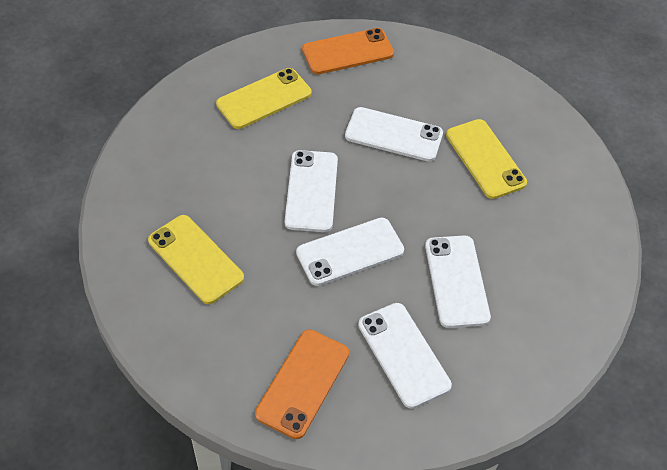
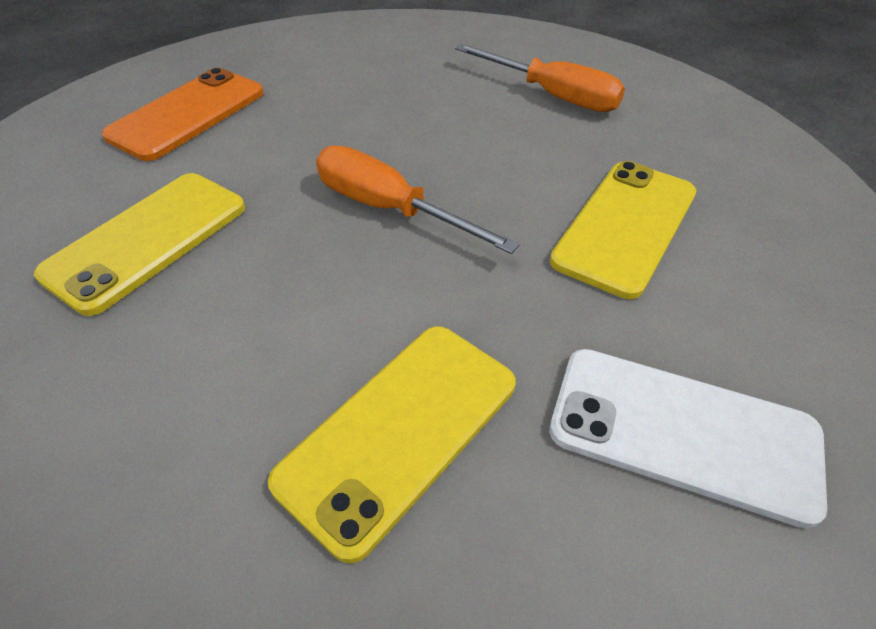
orange phone: [255,329,349,439] [302,28,394,74] = 2 -> [102,68,264,161] = 1
orange screwdriver: none = 0 -> [316,145,520,254] [455,44,625,112] = 2
white phone: [285,150,338,232] [296,218,404,286] [345,107,443,162] [358,303,452,409] [425,235,491,328] = 5 -> [549,349,827,528] = 1

